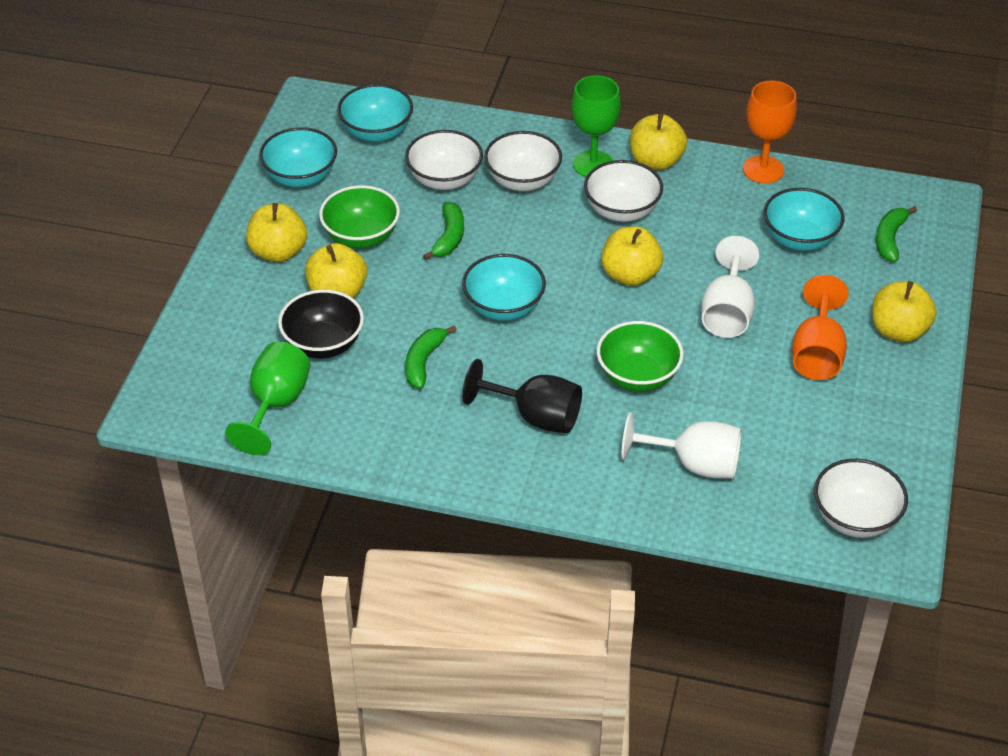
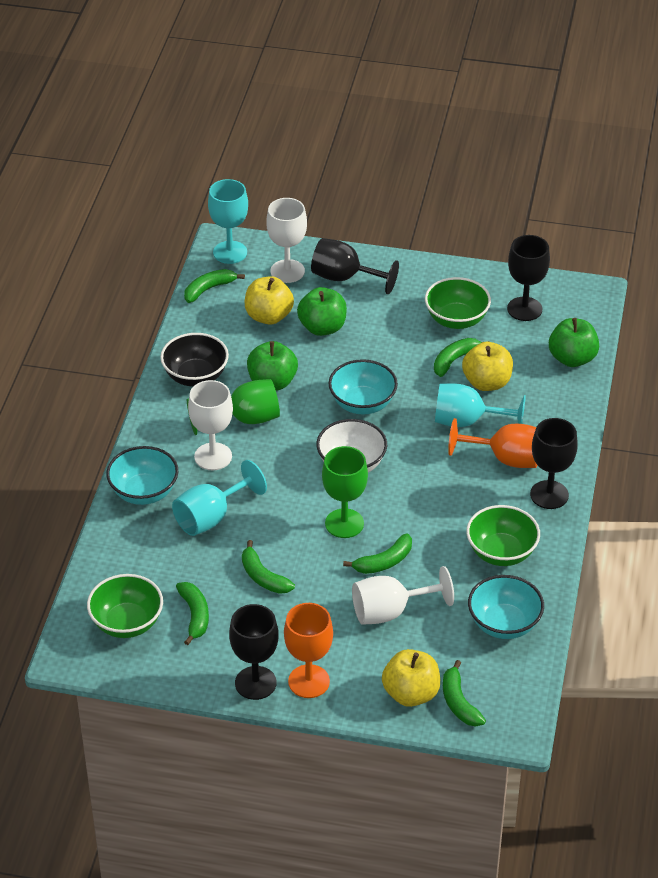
black goblet: [462,359,582,433] = 1 -> [229,604,279,700] [311,238,399,294] [507,235,550,321] [530,418,578,509] = 4
green apple: none = 0 -> [247,341,298,390] [297,287,347,336] [549,318,599,367] = 3
green banana: [405,325,457,389] [423,202,464,260] [876,206,917,262] = 3 -> [176,582,209,645] [184,269,245,303] [242,540,295,594] [343,533,412,574] [434,338,489,377] [443,660,486,727] = 6
green bowl: [319,185,400,248] [597,321,683,392] = 2 -> [87,574,163,638] [425,277,491,329] [466,505,540,566] = 3
turquoise bowl: [259,127,337,187] [337,84,413,142] [462,254,546,321] [763,188,844,251] = 4 -> [106,446,178,505] [329,359,398,415] [468,575,544,639] = 3
turquoise goblet: none = 0 -> [172,460,267,536] [208,179,248,264] [435,383,526,427] = 3
white bowl: [405,130,483,190] [484,131,562,191] [584,160,663,222] [814,459,908,538] = 4 -> [316,419,387,472] = 1
white goblet: [621,412,742,479] [701,236,759,338] = 2 -> [188,380,233,470] [266,198,307,283] [352,566,454,625] = 3
yellow apple: [246,203,307,262] [305,243,367,298] [602,227,663,286] [630,113,687,170] [872,281,937,342] = 5 -> [245,276,294,325] [382,649,440,707] [462,342,513,391] = 3

